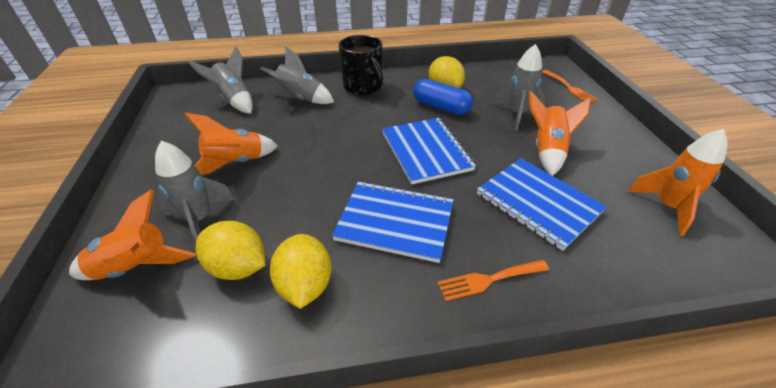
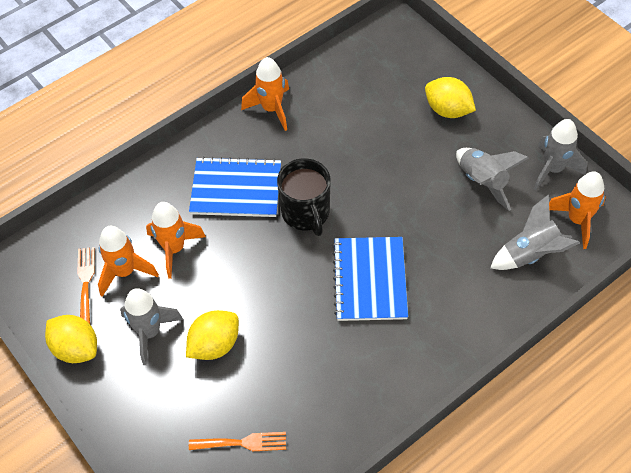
blue capsule: [413,79,473,115] = 1 -> none = 0
blue notebook: [332,181,453,263] [382,118,476,185] [477,158,607,251] = 3 -> [189,156,281,217] [332,237,408,321] = 2

